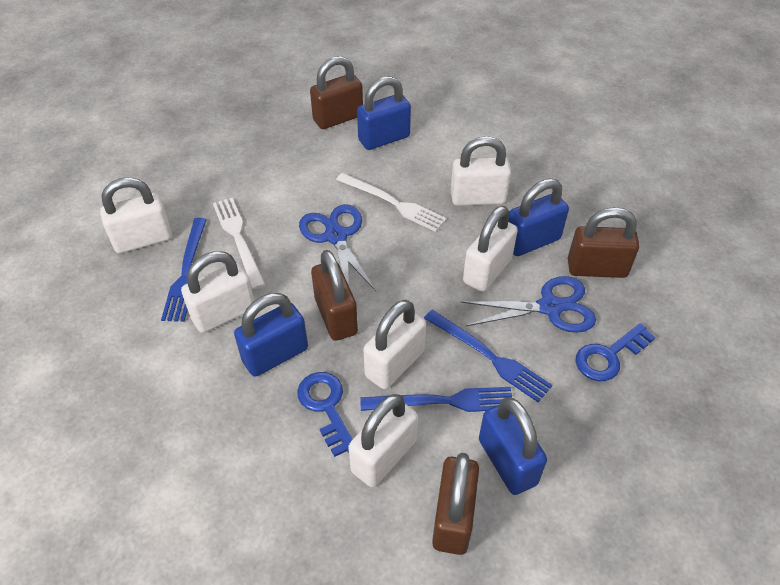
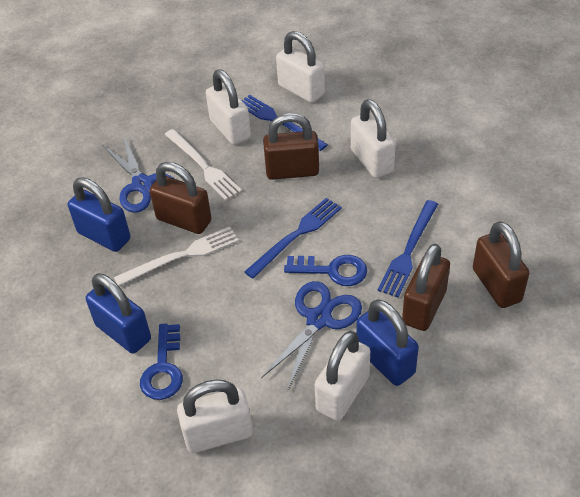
blue padlock: [234,293,308,377] [357,76,411,150] [479,397,547,495] [508,178,569,256] = 4 -> [68,177,131,252] [86,273,151,354] [356,299,419,386] = 3
white padlock: [100,177,172,253] [181,251,254,333] [348,394,418,487] [363,300,426,389] [451,136,511,206] [463,206,518,292] = 6 -> [177,379,253,453] [206,69,251,145] [276,31,325,103] [315,331,370,421] [351,99,396,178] = 5

